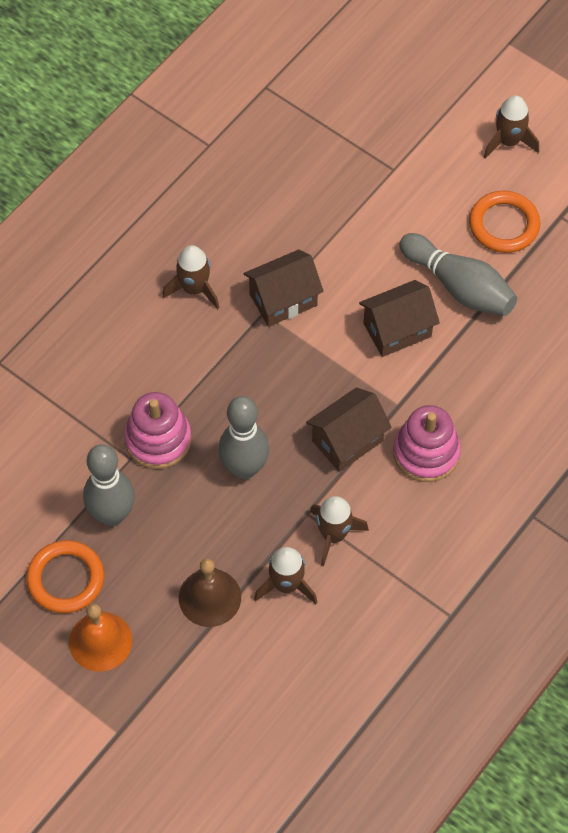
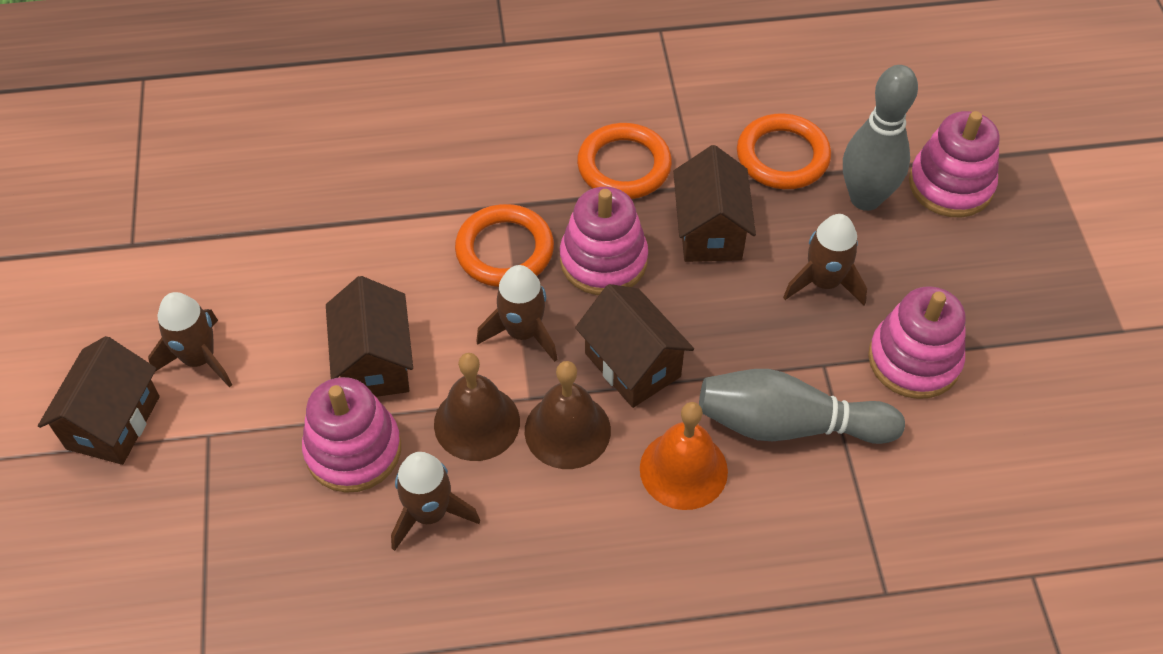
brown bell: [179,558,241,627] = 1 -> [434,353,520,461] [525,361,611,469] = 2
brown house: [244,250,324,327] [306,387,392,472] [359,280,440,357] = 3 -> [38,336,160,465] [326,276,413,397] [575,284,694,408] [673,145,756,262] = 4
grey bowling pin: [83,444,135,526] [218,396,269,479] [399,233,517,316] = 3 -> [699,369,905,444] [843,65,918,211] = 2
orange ring: [26,540,104,613] [469,191,540,253] = 2 -> [455,204,554,287] [577,123,672,199] [737,114,831,189] = 3
pink stacking toy: [124,392,192,469] [393,405,461,482] = 2 -> [302,377,401,493] [560,187,648,295] [868,286,965,399] [909,111,1000,217] = 4

